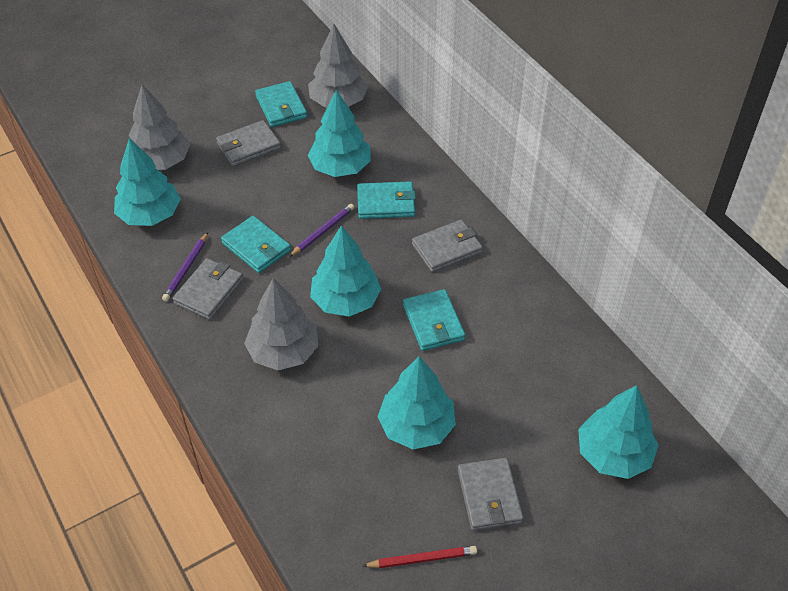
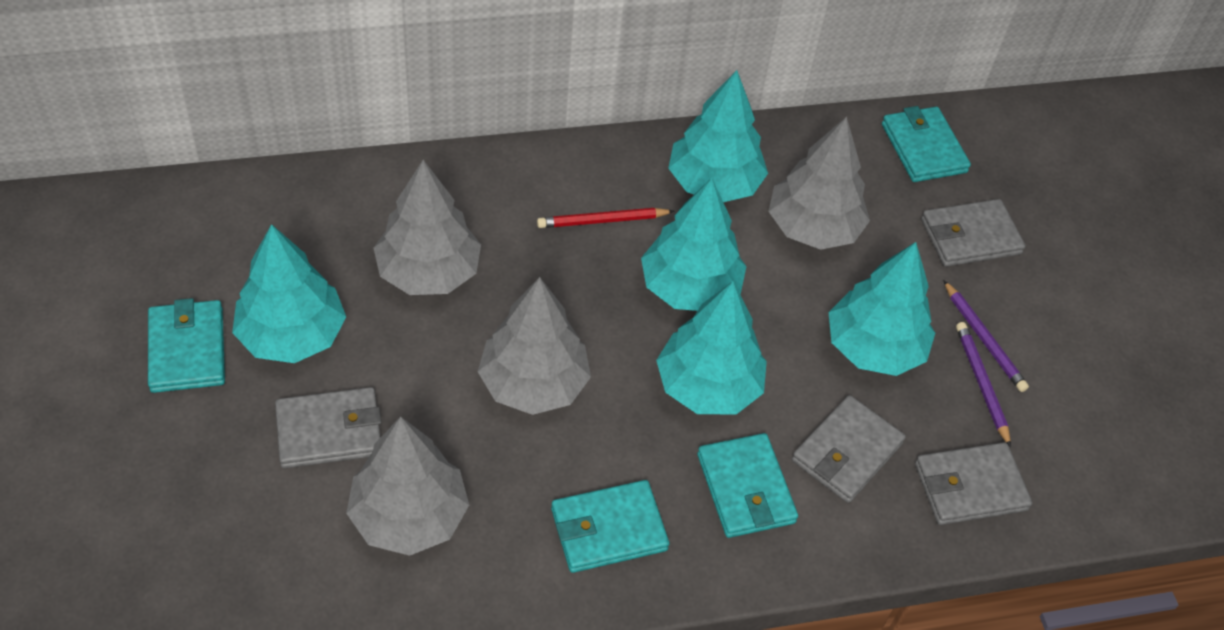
grey tree: [129,84,190,170] [244,278,319,370] [308,24,368,107] = 3 -> [346,416,469,556] [373,160,481,295] [478,277,591,415] [768,117,870,250] = 4

